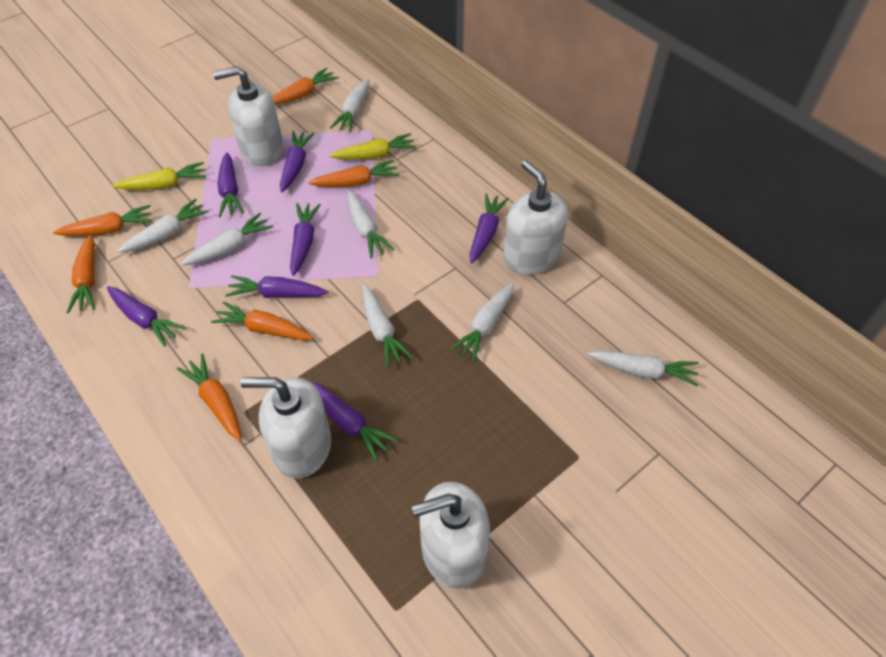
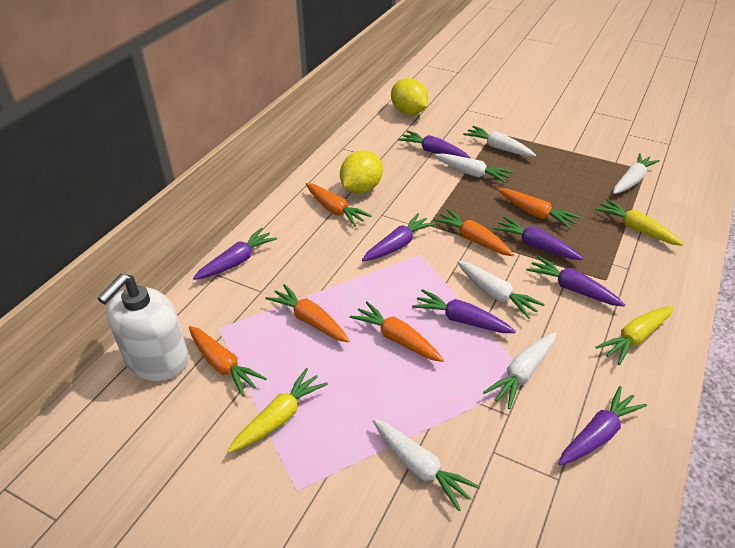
white carrot: [117,199,209,253] [181,213,273,266] [330,79,369,132] [348,191,394,258] [362,284,414,368] [450,283,514,362] [588,351,699,386] = 7 -> [373,419,480,511] [435,153,513,183] [457,261,545,319] [463,126,536,157] [483,332,556,409] [613,153,660,194] = 6
white soap dispenser: [213,66,283,166] [241,377,332,478] [412,482,490,589] [503,160,568,275] = 4 -> [97,274,189,381] = 1
yellow carrot: [113,162,206,190] [329,133,417,159] = 2 -> [228,368,328,453] [595,199,684,246] [595,306,674,365] = 3
yellow lemon: none = 0 -> [340,150,383,193] [391,78,428,115] = 2

